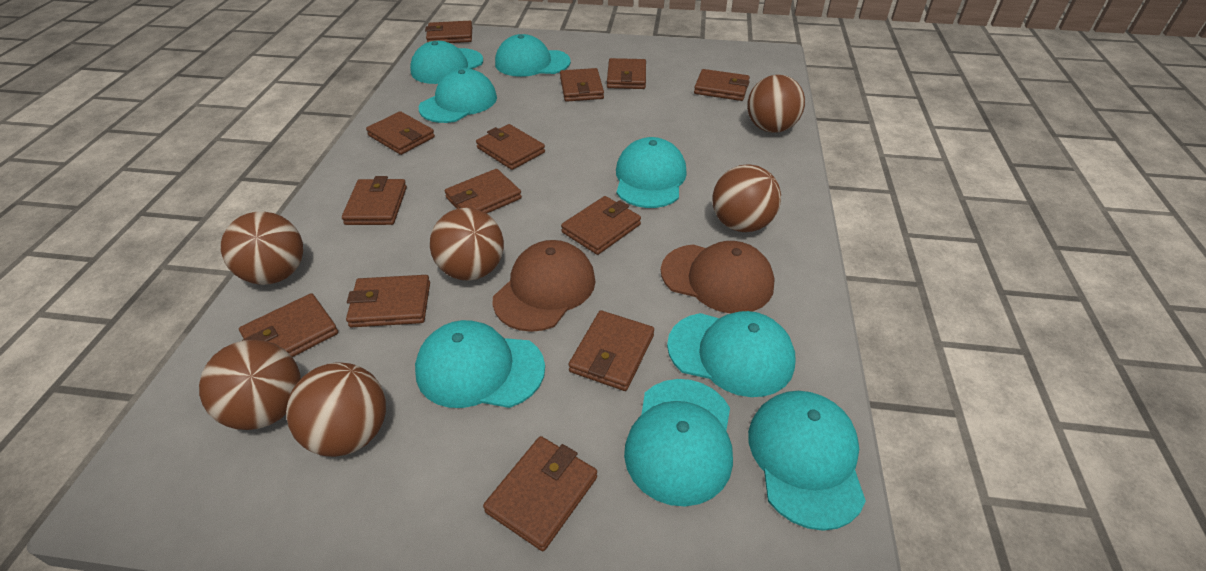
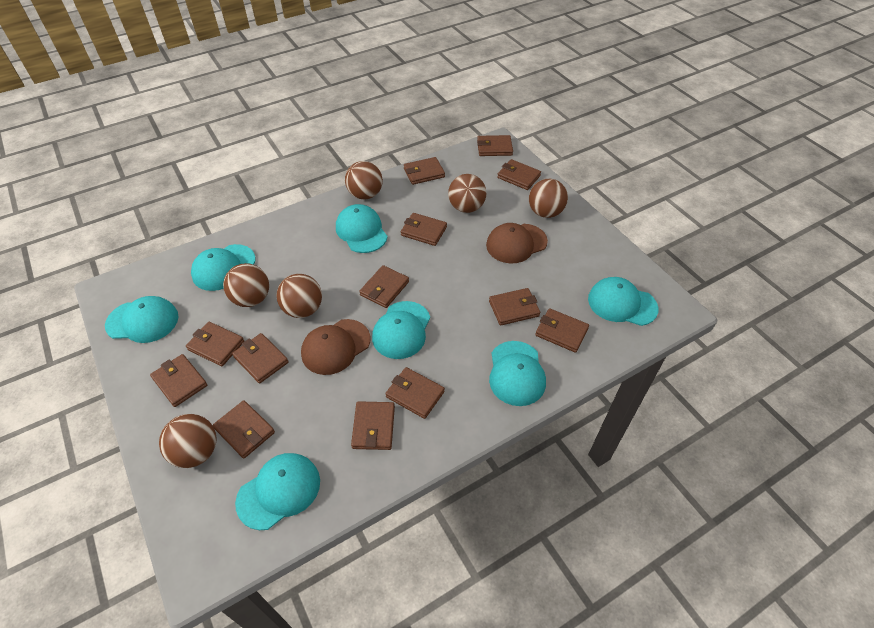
turquoise cap: [410,41,483,84] [415,320,545,408] [419,68,497,123] [495,34,571,77] [616,137,687,208] [624,379,733,507] [667,311,795,397] [748,391,866,531] = 8 -> [105,296,179,343] [191,244,256,291] [235,453,320,530] [336,204,388,253] [372,301,430,359] [489,341,546,406] [588,277,658,326] = 7

